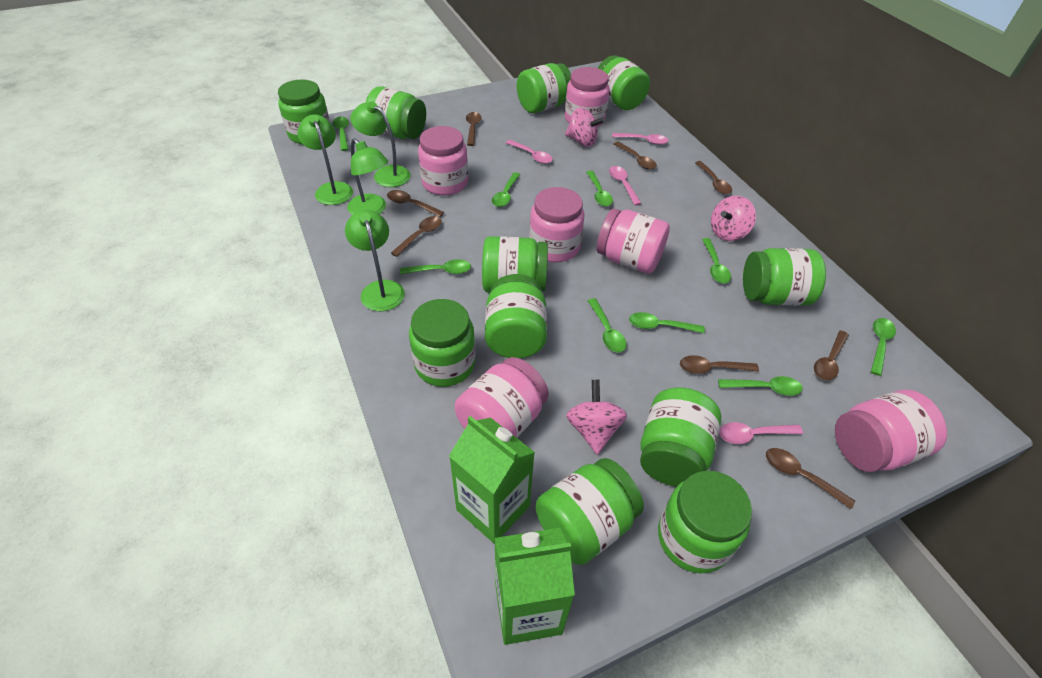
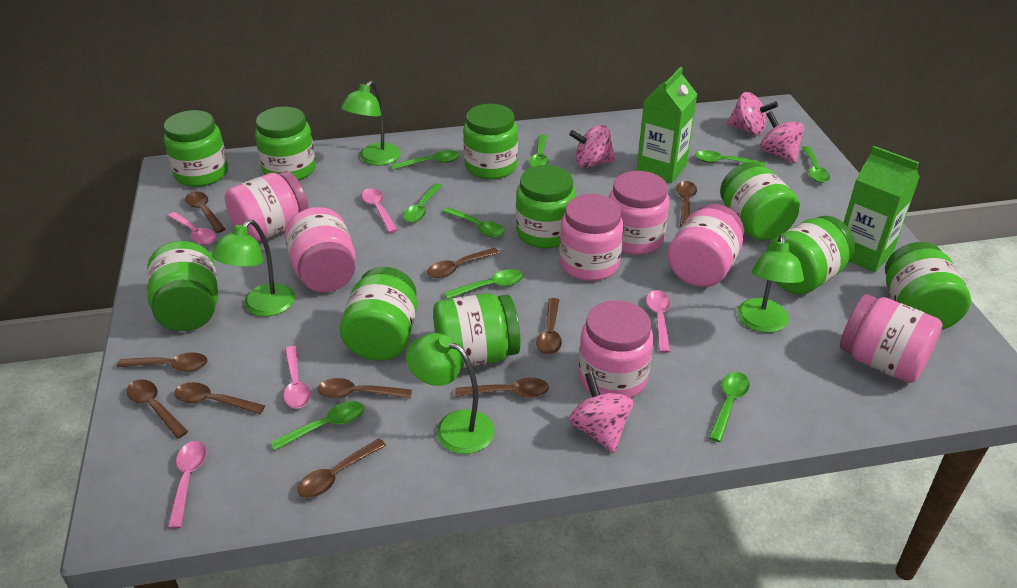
brown spoon: [387,190,444,217] [391,216,442,257] [466,112,482,146] [614,141,657,170] [680,355,759,374] [695,161,732,194] [766,448,855,509] [814,330,849,380] = 8 -> [117,352,208,372] [126,379,188,439] [174,382,265,414] [185,191,225,233] [297,438,386,498] [318,378,412,398] [427,248,499,278] [455,377,549,398] [536,298,562,355] [676,181,697,226] = 10
green jar: [278,79,330,144] [366,86,426,139] [409,299,476,387] [482,236,548,293] [485,274,547,358] [517,63,571,113] [536,458,644,565] [598,55,650,110] [640,388,721,487] [658,471,752,573] [743,248,826,306] = 11 -> [147,241,218,331] [164,110,228,187] [255,107,316,181] [340,267,417,361] [433,293,521,368] [463,104,518,179] [516,165,576,248] [720,162,800,241] [766,216,855,295] [885,242,971,330] = 10
pink jar: [418,126,468,196] [455,357,549,438] [529,187,584,263] [565,67,610,127] [597,209,670,274] [835,390,947,472] = 6 -> [225,171,309,242] [285,207,356,292] [559,194,624,281] [578,300,654,398] [609,171,669,255] [667,204,744,287] [840,294,943,383] = 7
pink spinning top: [565,107,605,147] [566,380,627,455] [711,196,756,241] = 3 -> [569,125,616,168] [569,372,633,453] [727,92,778,135] [760,111,804,163] = 4
pink spoon: [506,140,553,164] [609,166,642,205] [612,133,668,145] [719,422,803,444] = 4 -> [167,441,207,529] [168,212,216,245] [283,346,311,408] [361,188,398,233] [646,290,671,353] = 5

